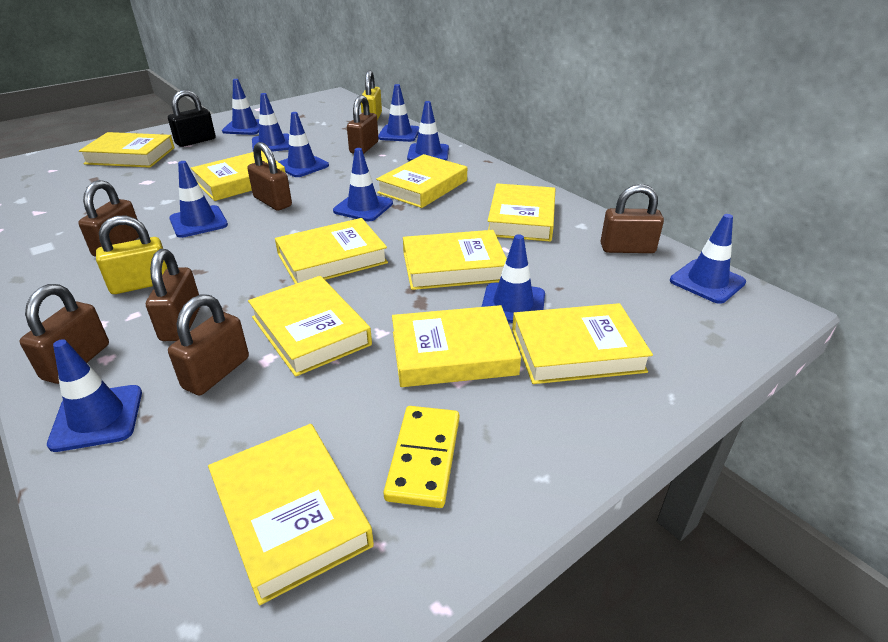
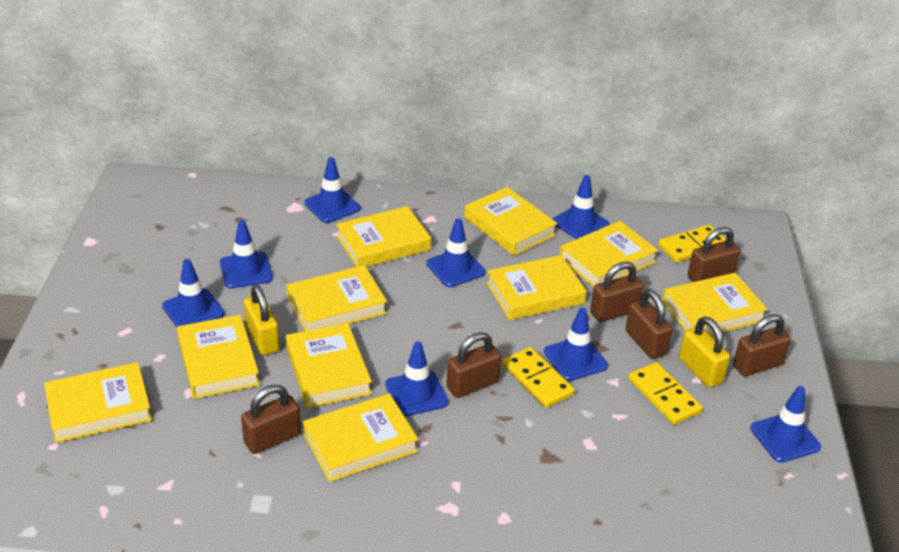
black padlock: [168,90,216,147] = 1 -> none = 0
blue traffic cone: [47,339,142,452] [169,161,228,238] [222,79,259,135] [252,93,289,152] [278,112,329,177] [333,148,393,221] [378,84,419,142] [407,101,449,161] [482,234,545,323] [670,214,746,304] = 10 -> [162,259,224,327] [220,220,273,289] [304,157,360,223] [385,341,448,417] [426,218,486,287] [544,308,608,381] [552,175,610,239] [750,386,821,463] = 8
brown padlock: [20,284,109,384] [78,180,139,257] [146,249,200,341] [168,294,249,395] [247,142,292,211] [347,95,378,154] [601,184,664,253] = 7 -> [241,385,301,454] [446,332,501,398] [590,262,644,322] [625,289,672,359] [688,227,740,282] [733,314,791,376] = 6
yellow domino: [384,406,459,508] = 1 -> [503,347,575,408] [628,362,703,425] [658,224,726,262] = 3

